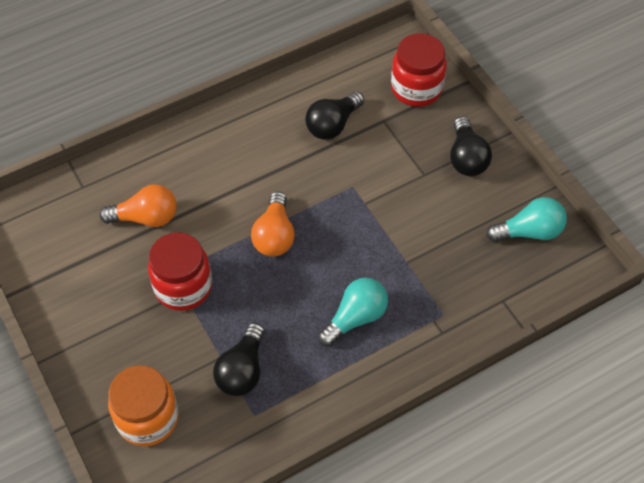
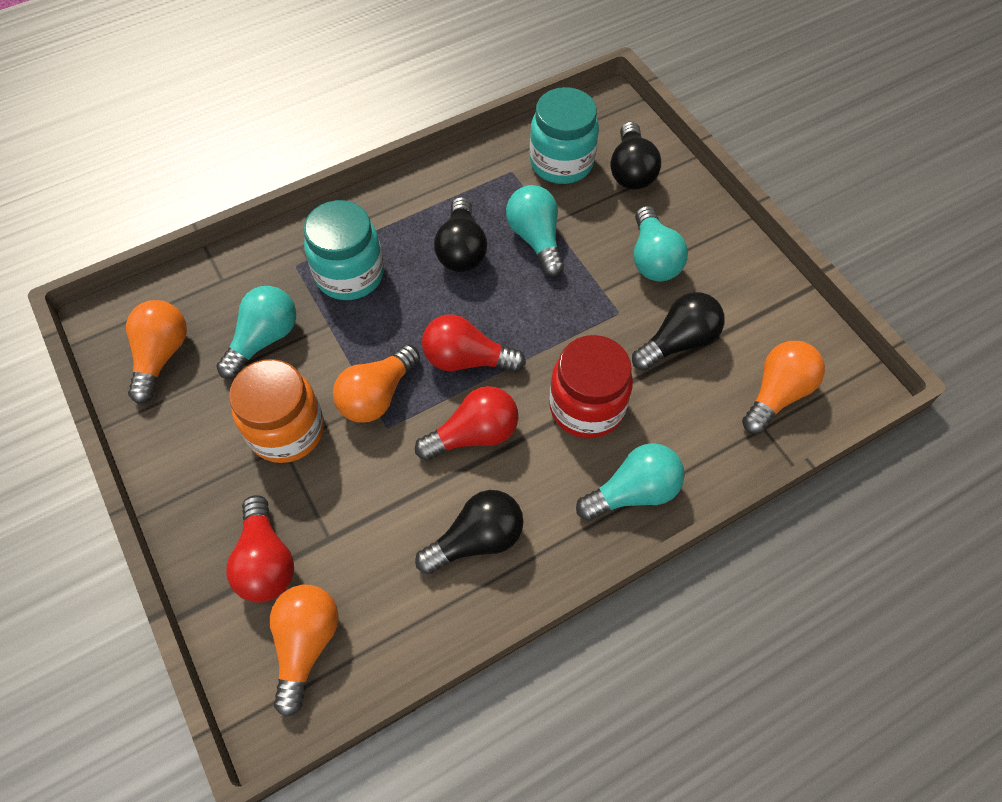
black light bulb: [213,323,265,396] [305,91,364,140] [450,117,492,176] = 3 -> [415,490,524,574] [434,197,487,272] [611,121,661,190] [632,292,725,371] = 4
orange light bulb: [100,184,177,227] [251,191,295,257] = 2 -> [126,300,187,404] [270,585,339,717] [333,344,420,423] [742,341,825,434] = 4
red jar: [148,232,212,311] [391,33,447,107] = 2 -> [549,335,633,439] = 1
red light bulb: none = 0 -> [226,495,294,603] [415,386,518,461] [422,314,526,372] = 3
turquoise jar: none = 0 -> [304,200,384,300] [530,87,599,184] = 2
turquoise light bulb: [318,278,388,347] [486,197,567,242] = 2 -> [216,286,296,379] [506,185,564,277] [576,443,685,521] [634,206,688,281] = 4

